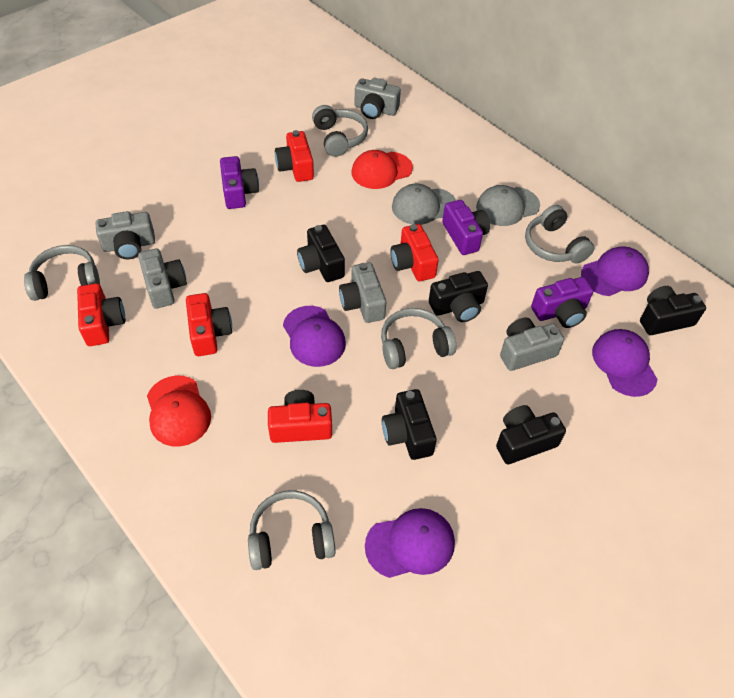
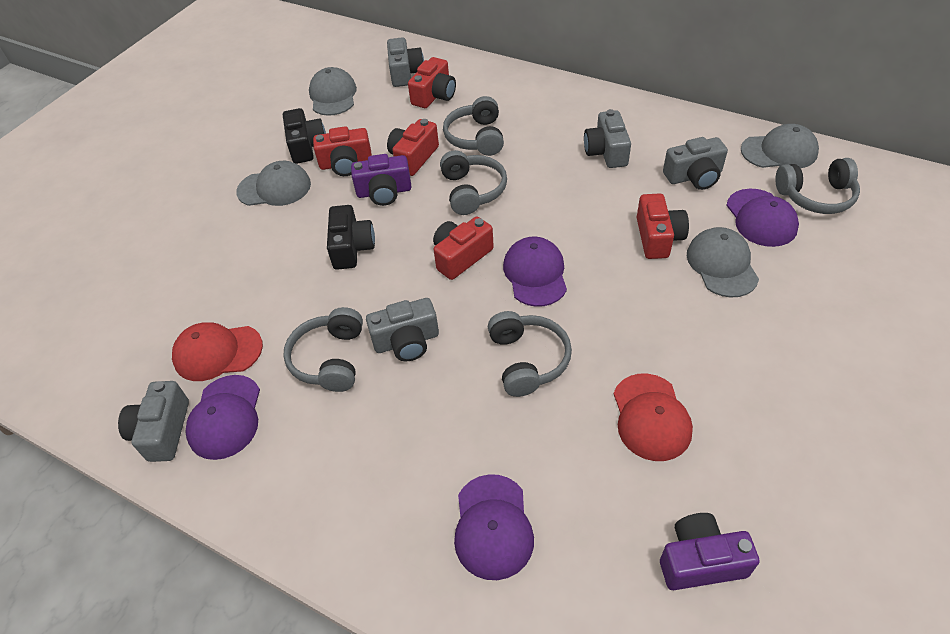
black camera: [297,225,345,282] [382,389,437,460] [429,271,488,322] [496,405,566,464] [640,286,706,335] = 5 -> [283,108,326,164] [327,205,375,270] = 2
grey cap: [392,184,456,225] [476,185,540,226] = 2 -> [236,161,311,206] [309,67,357,116] [687,227,759,298] [741,124,819,168] = 4
purple camera: [220,156,259,209] [442,200,490,255] [531,277,593,328] = 3 -> [351,154,412,206] [660,513,759,590] = 2

